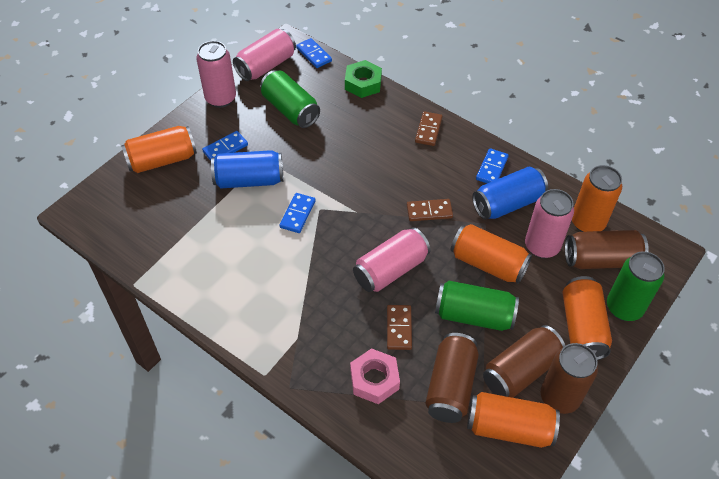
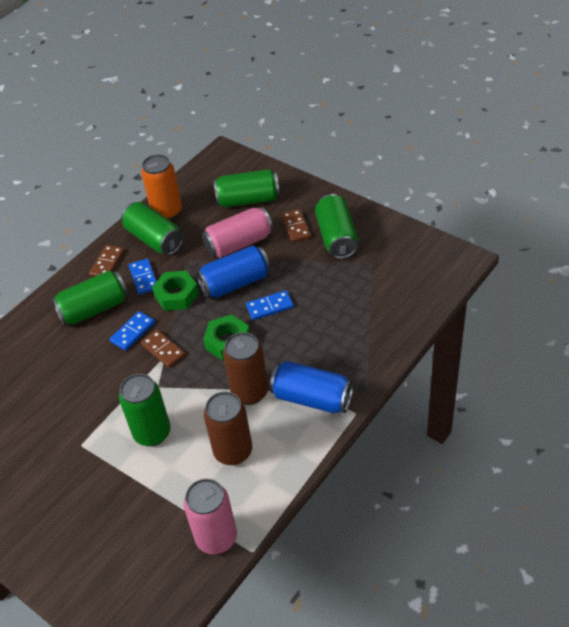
blue domino: [202,131,248,161] [279,193,316,233] [296,38,332,68] [476,148,509,183] = 4 -> [110,311,155,351] [129,258,157,295] [246,290,294,320] = 3
brown can: [425,333,479,423] [483,325,565,398] [541,343,598,414] [565,230,649,269] = 4 -> [204,391,252,465] [223,332,268,405] = 2
green can: [260,70,320,128] [435,281,519,331] [607,251,665,321] = 3 -> [51,270,128,326] [119,374,171,446] [121,202,184,255] [213,169,280,208] [315,194,358,259] = 5
green nut: [345,60,382,98] = 1 -> [152,271,199,311] [203,314,250,361] = 2
orange can: [121,126,197,173] [451,224,532,284] [467,392,560,448] [563,276,612,360] [572,165,622,232] = 5 -> [141,154,182,220] = 1
pink can: [197,41,236,108] [233,29,296,81] [353,227,430,292] [525,189,574,258] = 4 -> [184,478,237,554] [202,207,273,258] = 2
pink nut: [350,348,400,404] = 1 -> none = 0

